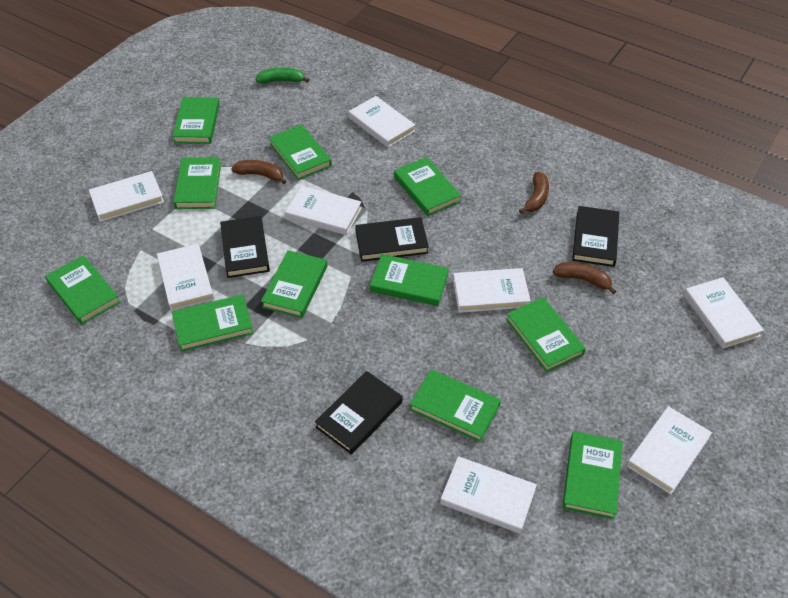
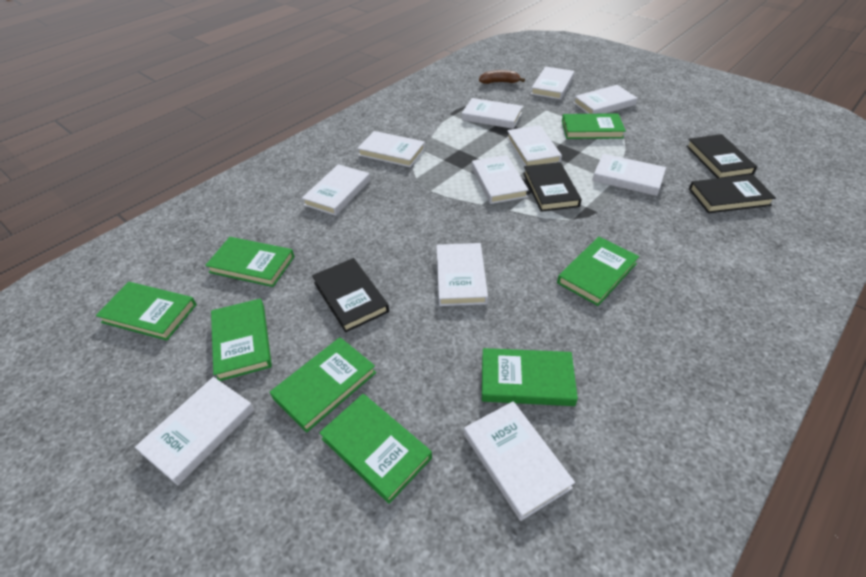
brown banana: [231,160,286,184] [519,172,549,213] [553,262,616,294] = 3 -> [479,70,525,84] = 1
green banana: [256,68,309,84] = 1 -> none = 0
green book: [45,255,120,325] [172,97,220,144] [172,294,254,352] [173,157,221,209] [261,250,327,318] [269,124,332,180] [370,254,449,306] [394,157,461,216] [410,369,501,442] [506,297,586,372] [562,431,623,519] = 11 -> [96,282,197,341] [205,237,295,287] [211,299,272,381] [270,337,376,433] [319,394,432,504] [482,348,578,406] [557,237,639,306] [562,113,626,139] = 8
white book: [89,171,164,222] [157,244,214,311] [285,186,362,235] [349,96,415,148] [440,456,537,534] [453,268,531,313] [627,406,712,495] [684,277,764,349] = 8 -> [135,377,254,485] [302,164,370,216] [357,131,425,167] [436,243,488,306] [462,98,523,129] [464,401,575,521] [472,155,529,204] [507,125,562,166] [531,66,574,100] [573,85,637,114] [592,154,666,196] = 11

